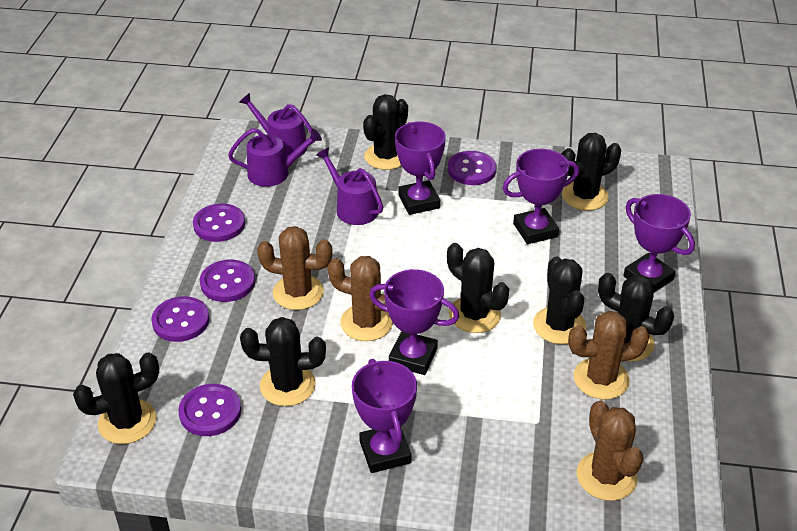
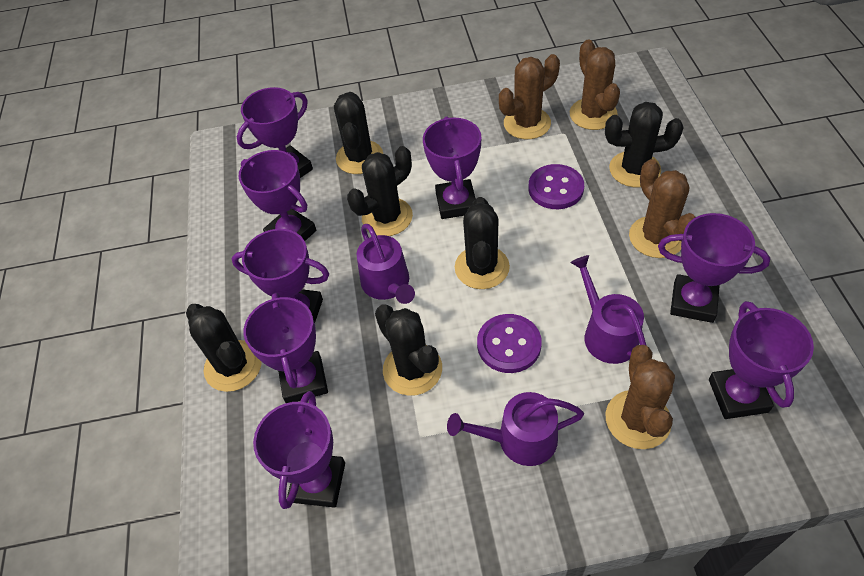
black cactus: [73,353,159,444] [240,317,326,406] [363,94,408,170] [447,243,509,333] [533,256,586,344] [561,133,621,211] [598,273,674,362] = 7 -> [186,304,262,392] [334,92,383,174] [347,146,413,236] [375,304,442,396] [455,197,510,289] [605,102,684,187] = 6
purple button: [151,296,210,342] [178,384,241,436] [193,204,245,242] [200,260,255,302] [448,151,496,185] = 5 -> [477,314,542,373] [528,164,584,209] = 2
purple trophy: [352,359,417,473] [369,269,459,375] [395,122,446,215] [503,149,579,244] [623,194,695,293] = 5 -> [231,229,329,323] [237,87,313,178] [239,150,316,241] [244,293,328,403] [253,391,345,509] [423,116,482,219] [658,213,770,323] [709,301,814,419] = 8

